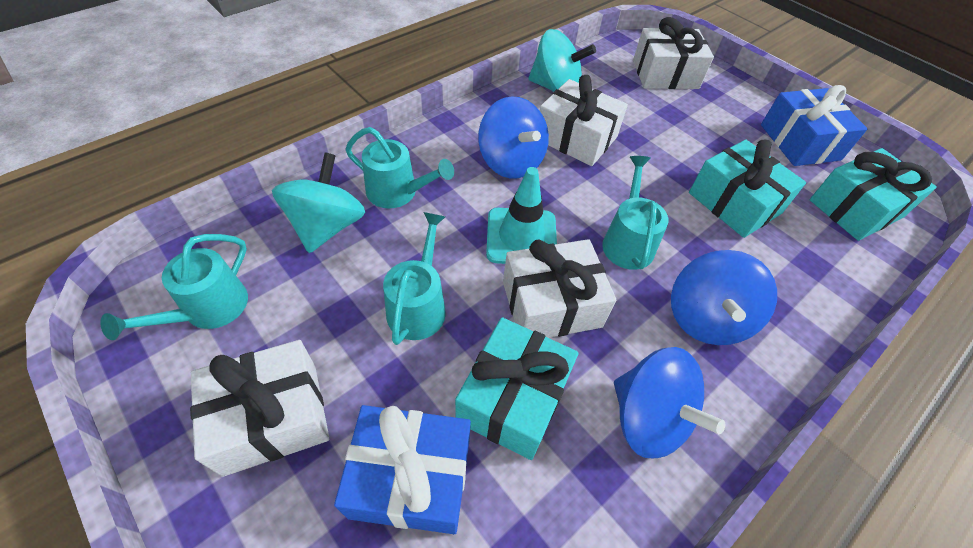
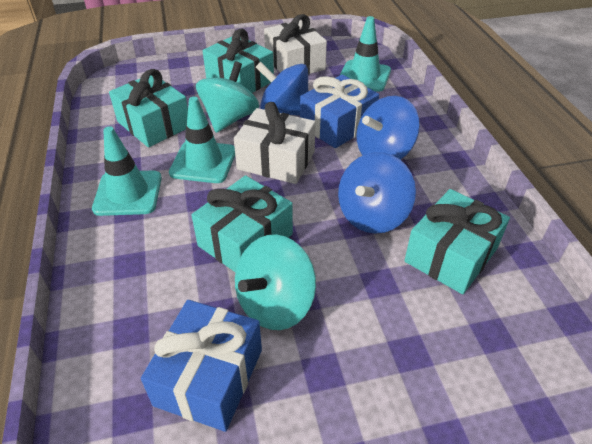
turquoise gift: [455,317,578,460] [689,140,806,238] [809,148,936,241] = 3 -> [109,69,188,147] [191,175,293,273] [203,29,274,93] [404,189,510,294] = 4
turquoise traffic cone: [486,167,557,264] = 1 -> [92,126,162,216] [169,97,235,183] [339,16,391,92] = 3
turquoise watering can: [100,234,248,340] [346,127,454,209] [383,212,446,345] [602,156,668,270] = 4 -> none = 0
white gift: [190,340,329,477] [503,239,616,338] [540,75,628,166] [633,17,714,89] = 4 -> [234,102,316,184] [264,14,327,75] = 2

